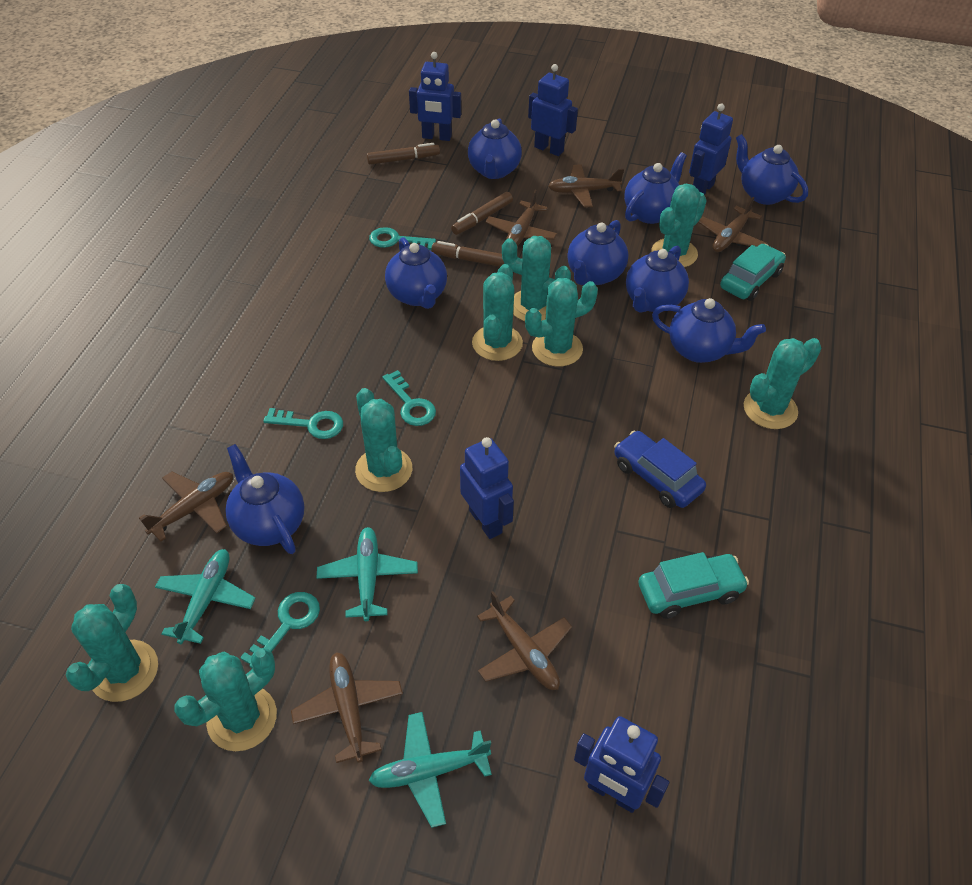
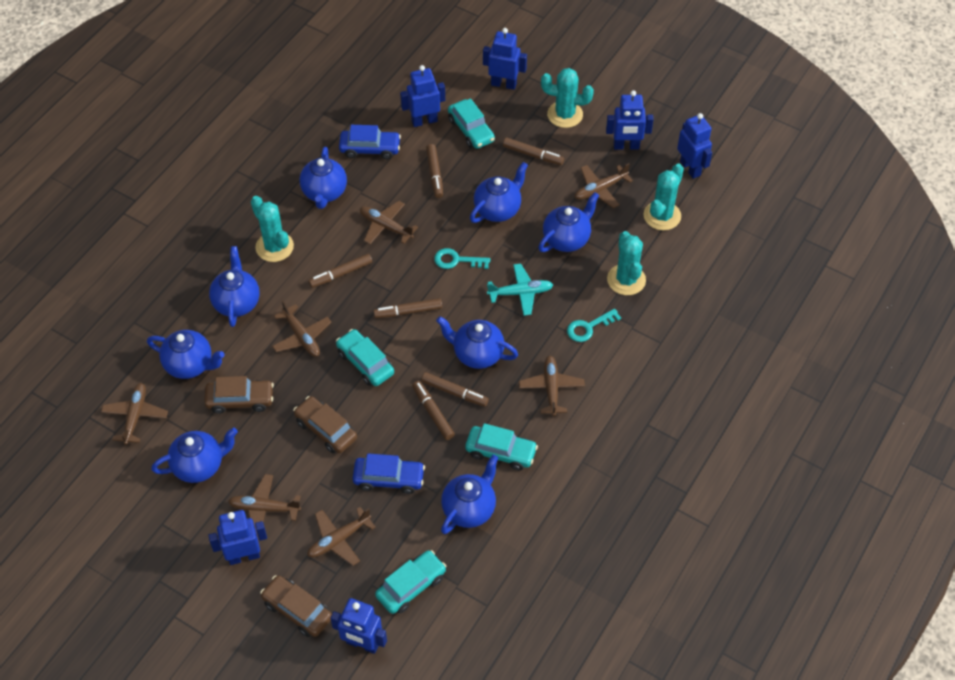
blue car: [614,430,706,508] = 1 -> [339,125,401,159] [353,453,425,494] = 2
blue robot: [409,52,461,141] [460,437,514,539] [528,64,578,156] [574,716,669,813] [689,103,733,195] = 5 -> [208,510,267,565] [330,598,387,654] [400,65,445,127] [483,28,527,90] [606,90,654,150] [677,113,712,179] = 6
brown car: none = 0 -> [204,376,274,414] [260,575,332,637] [293,396,357,453] = 3
brown marker: [367,143,440,165] [431,241,504,267] [451,192,513,235] = 3 -> [308,253,372,288] [373,298,442,318] [412,381,455,440] [421,372,489,407] [426,144,443,198] [503,138,564,165] = 6
brown plane: [139,471,233,542] [291,652,403,763] [477,591,572,690] [485,190,557,246] [548,165,624,208] [698,197,767,252] = 6 -> [101,383,168,445] [228,474,301,537] [272,300,331,357] [307,507,376,566] [360,201,418,244] [519,356,585,416] [575,163,633,208] = 7
turquoise cactus: [66,584,158,702] [174,648,277,751] [355,388,412,492] [472,264,523,361] [502,236,571,321] [525,278,598,367] [652,184,707,267] [744,338,822,429] = 8 -> [251,196,294,262] [541,68,594,128] [607,231,646,295] [644,164,684,230] = 4
turquoise car: [638,552,749,619] [720,244,786,301] = 2 -> [336,329,394,386] [375,550,446,614] [448,98,495,149] [465,423,538,470] = 4
turquoise key: [240,592,320,668] [263,408,343,439] [369,227,436,250] [382,370,436,426] = 4 -> [434,248,490,269] [567,309,621,342] = 2
turquoise plane: [155,549,256,644] [316,527,418,621] [369,712,492,828] = 3 -> [487,264,553,316] = 1

